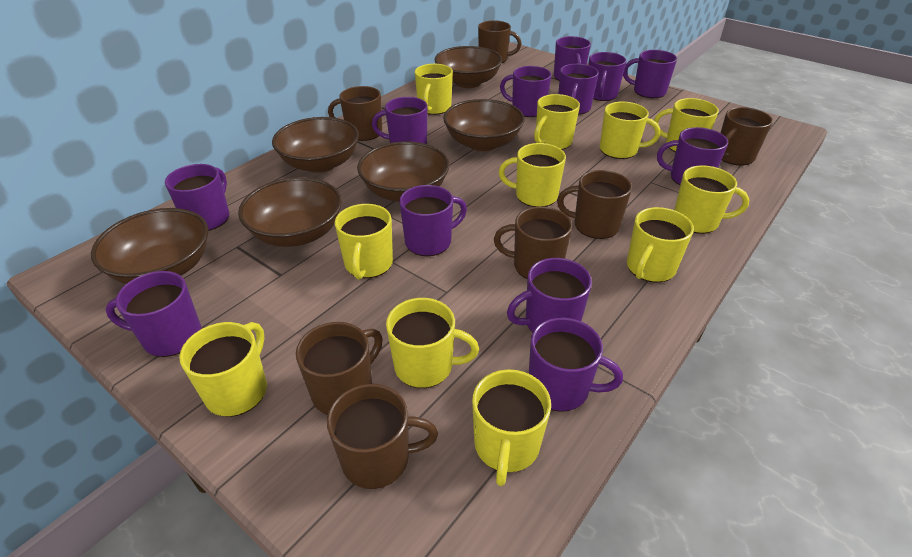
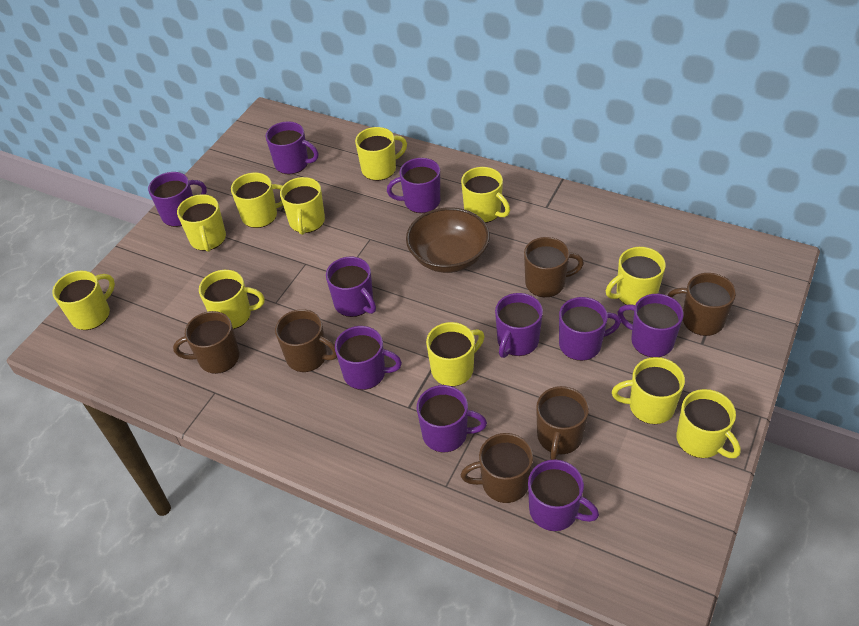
brown bowl: [91,208,208,284] [238,177,342,247] [272,117,359,173] [357,142,450,202] [435,46,502,88] [443,99,525,151] = 6 -> [406,207,490,273] = 1
brown mug: [296,322,383,415] [327,384,438,489] [328,86,382,141] [478,20,521,63] [494,207,572,279] [557,170,632,239] [721,107,773,166] = 7 -> [173,311,239,374] [275,309,337,372] [461,433,533,503] [524,237,584,297] [536,386,589,460] [667,273,736,336] = 6
purple mug: [106,271,201,357] [165,164,229,231] [372,97,428,144] [399,185,467,256] [500,66,552,117] [507,258,592,333] [529,318,623,412] [554,36,591,81] [558,64,599,115] [588,52,626,101] [623,50,677,98] [657,127,728,185] = 12 -> [148,172,207,227] [266,121,319,174] [326,257,376,317] [335,326,402,390] [387,158,440,213] [417,385,487,452] [495,293,543,358] [528,460,599,531] [559,297,621,361] [617,294,684,357] = 10

